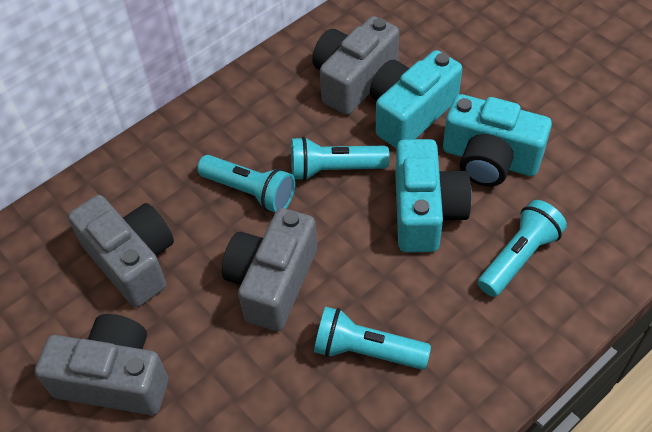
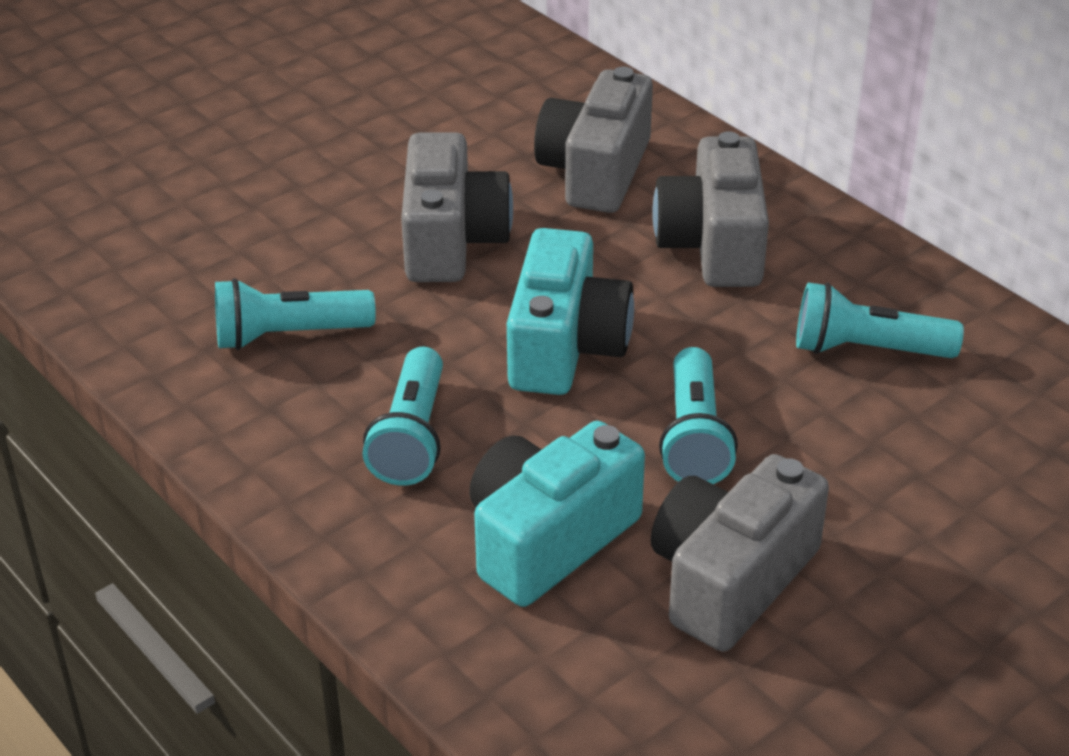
turquoise camera: [370,50,462,148] [395,139,472,252] [443,94,552,187] = 3 -> [469,421,645,607] [507,228,634,395] = 2

